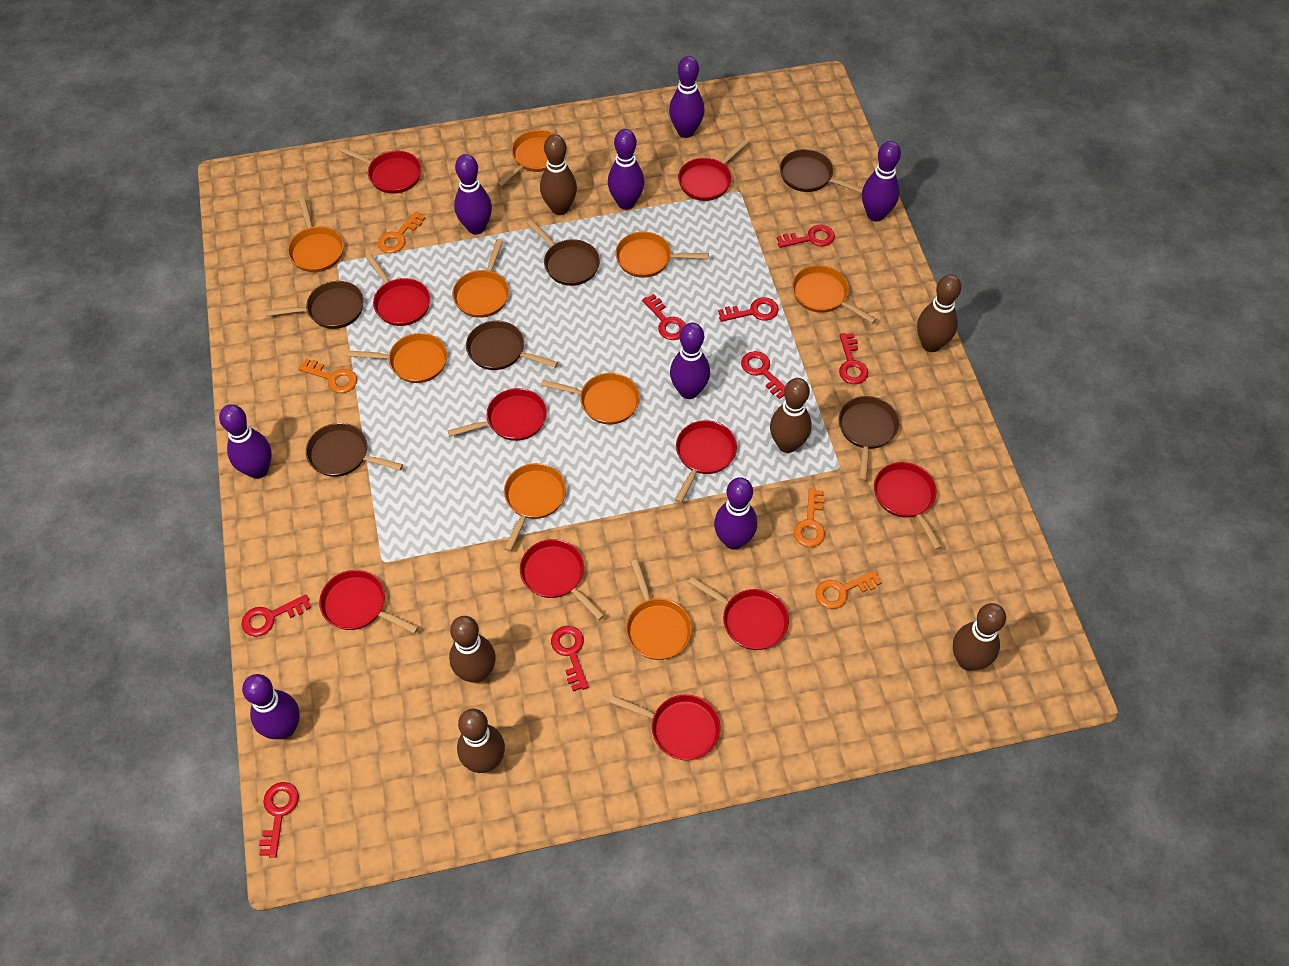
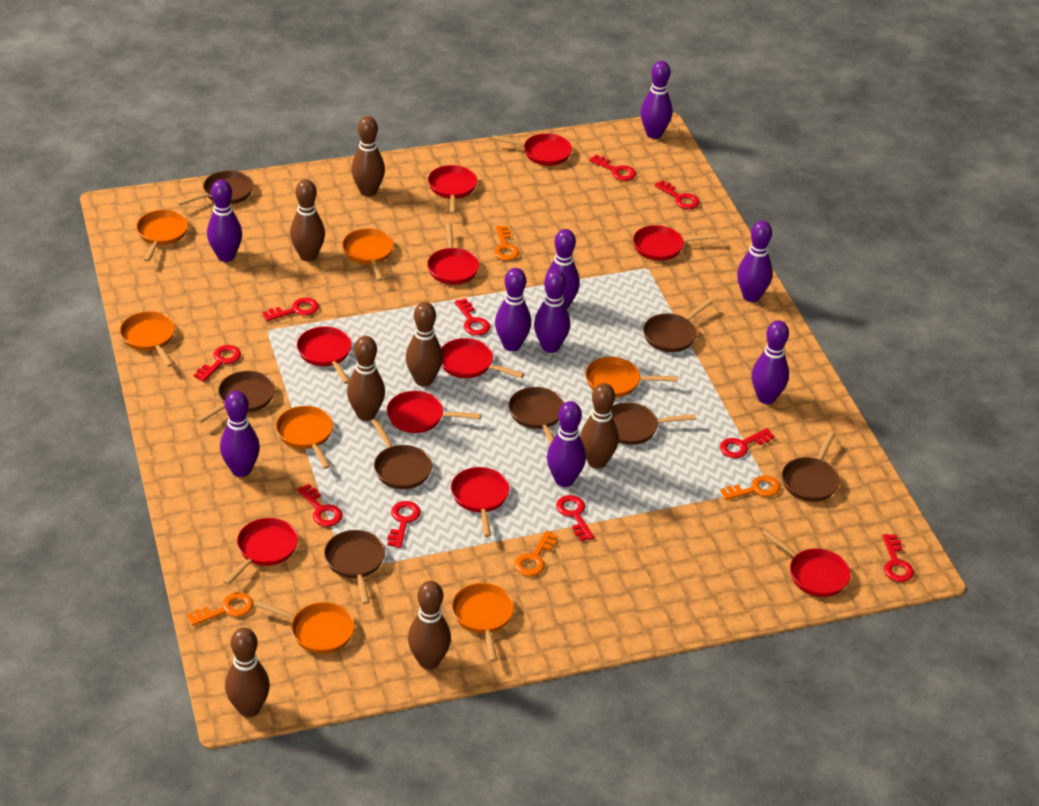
brown bowling pin: [449,616,496,683] [457,709,505,773] [540,134,577,215] [770,378,812,453] [917,274,961,352] [953,603,1006,671] = 6 -> [225,628,270,717] [290,179,325,262] [347,336,385,421] [351,116,385,197] [406,302,443,387] [408,581,451,669] [580,383,619,469] = 7
brown pan: [266,281,364,329] [306,423,403,477] [466,321,558,370] [527,220,600,286] [780,149,863,193] [839,396,899,481] = 6 -> [176,170,254,206] [196,371,275,423] [324,530,385,605] [371,419,432,489] [509,387,564,444] [611,402,696,445] [643,299,713,352] [782,432,840,502] = 8
orange pan: [288,198,344,272] [348,333,447,383] [452,239,509,318] [497,130,554,187] [504,463,566,552] [541,373,640,425] [615,232,709,278] [626,560,692,660] [792,265,876,324] = 9 -> [120,311,175,367] [136,210,188,262] [254,600,355,654] [276,406,333,469] [342,228,394,281] [452,583,514,662] [585,357,678,397] = 7
purple bowling pin: [219,404,272,479] [242,674,300,739] [454,154,492,235] [608,129,644,210] [669,56,705,138] [670,323,710,399] [714,477,757,549] [862,141,901,222] = 8 -> [207,179,242,262] [220,391,260,477] [495,268,531,351] [534,269,570,353] [544,229,580,309] [547,401,586,487] [640,61,673,139] [737,220,773,302] [752,320,789,404] = 9
red key: [241,594,311,637] [259,782,299,858] [551,626,589,691] [642,294,686,340] [718,297,779,322] [741,351,785,399] [777,225,835,248] [839,333,868,384] = 8 -> [194,345,241,382] [263,297,319,321] [297,484,343,527] [387,501,421,548] [454,298,490,336] [556,495,594,541] [589,154,636,181] [654,180,700,209] [720,428,775,458] [882,534,914,582] = 10

